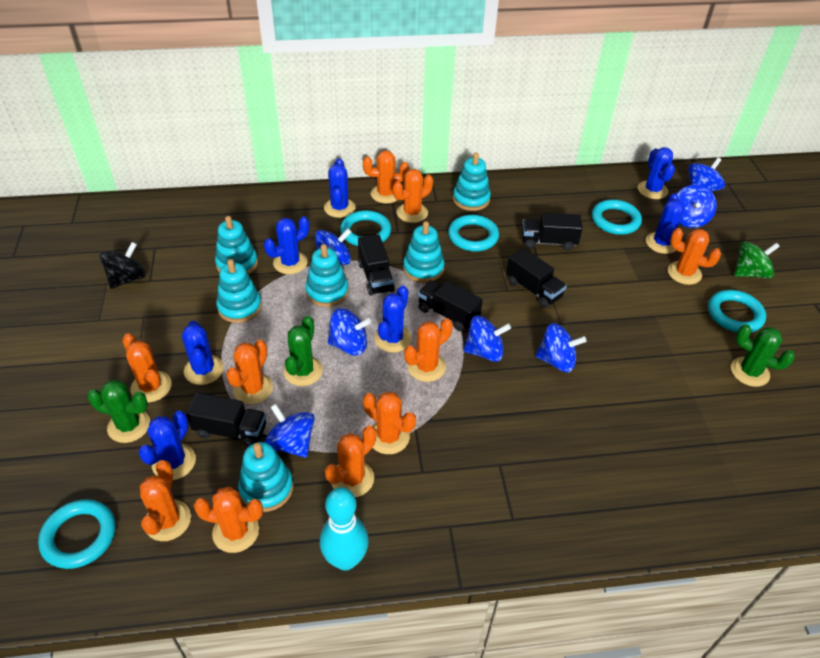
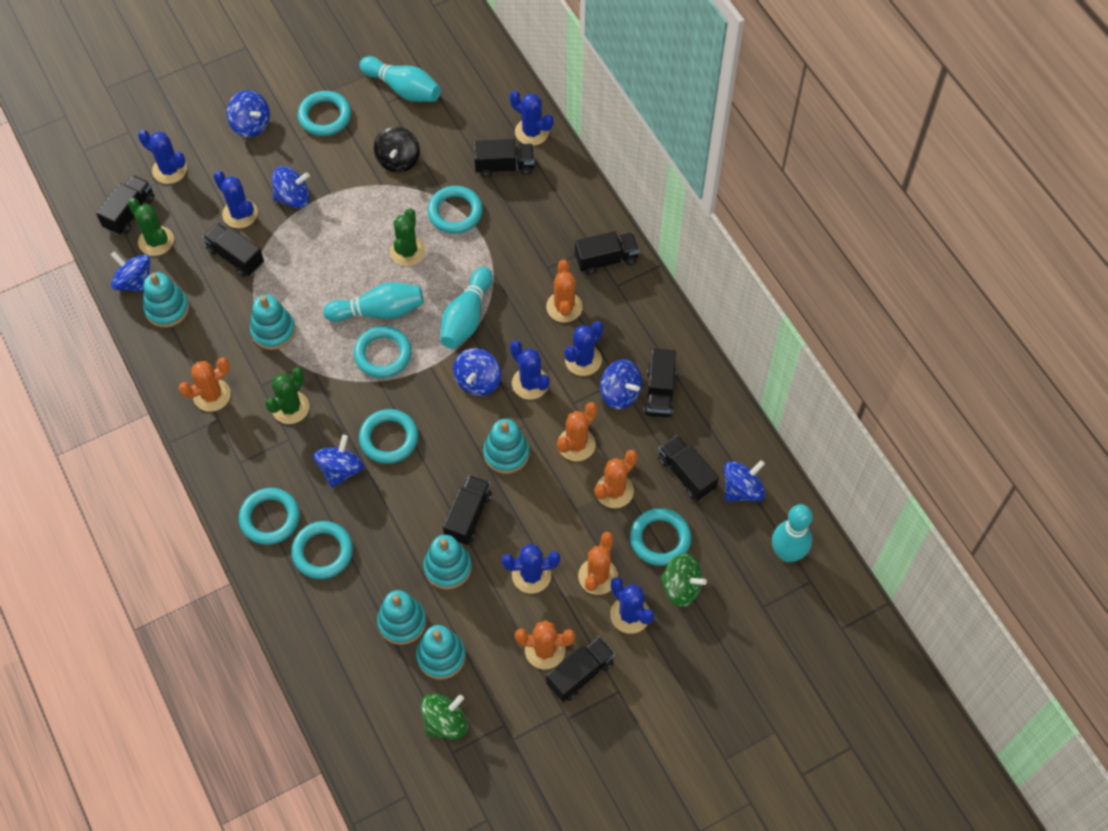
black truck: [186,393,266,447] [358,234,395,296] [418,280,483,331] [506,248,567,308] [522,213,583,251] = 5 -> [96,175,154,235] [203,223,264,277] [443,475,492,545] [474,139,534,178] [546,636,615,702] [575,231,639,275] [644,349,676,417] [658,435,719,501] = 8
green spinning top: [734,241,780,279] = 1 -> [421,693,468,739] [660,553,707,607] = 2
orange cactus: [122,333,172,402] [140,460,191,541] [194,487,263,553] [226,340,273,404] [325,426,376,497] [363,150,409,204] [363,391,416,454] [393,169,433,223] [404,318,453,382] [668,228,721,285] = 10 -> [179,357,231,412] [515,620,575,670] [546,259,583,323] [557,402,597,461] [578,532,618,595] [595,450,637,508] = 6
turquoise bowling pin: [320,487,369,571] = 1 -> [323,282,424,322] [359,56,441,102] [440,267,493,349] [772,504,813,562] = 4
turquoise ring: [38,499,116,569] [340,210,391,246] [448,215,499,252] [592,199,642,235] [708,290,766,332] = 5 -> [239,488,300,545] [291,521,353,579] [298,91,351,136] [354,326,412,378] [359,409,418,464] [427,186,483,234] [630,508,691,566] = 7

